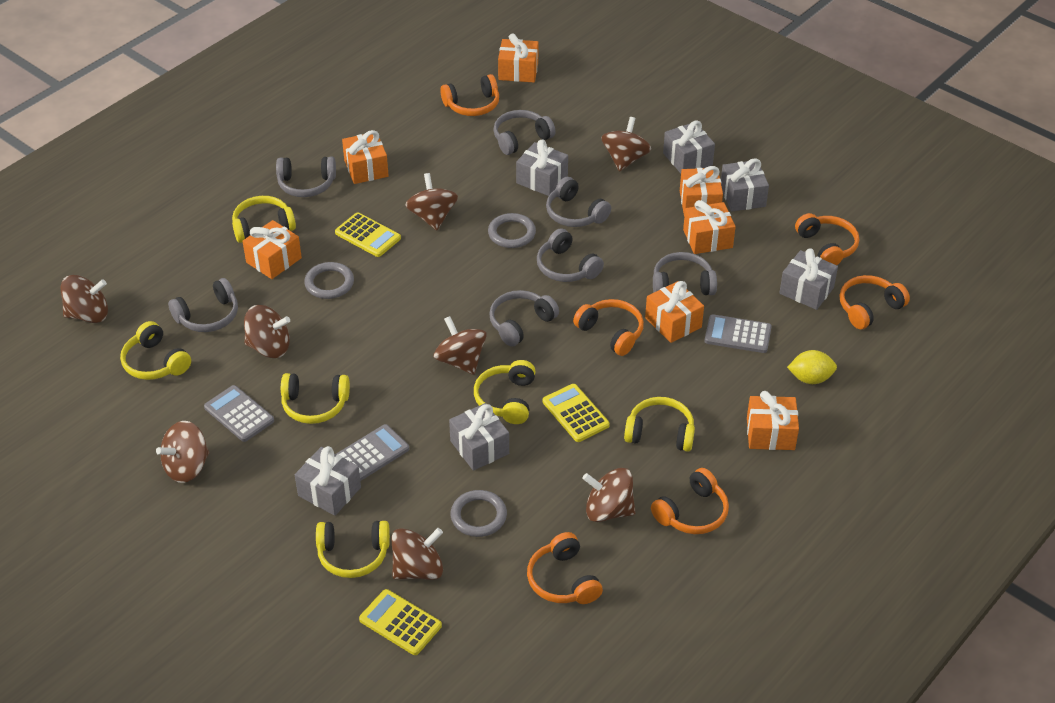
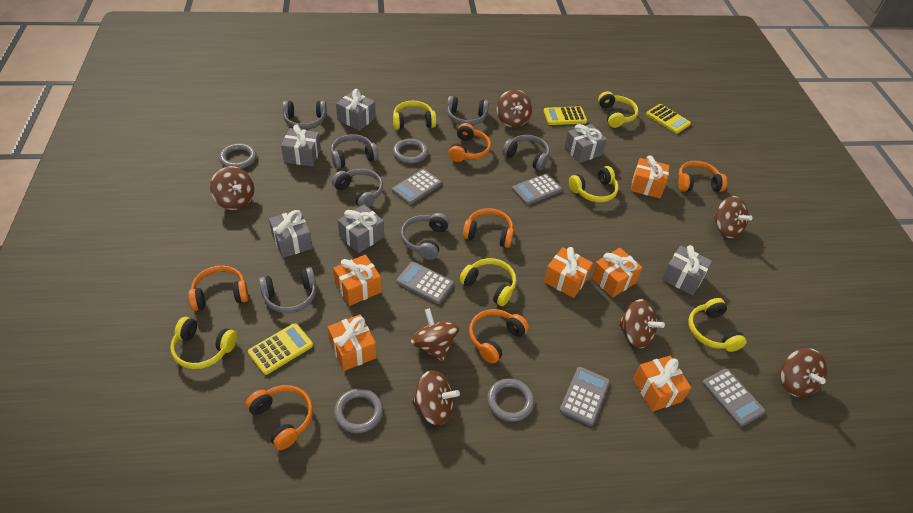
brown spinning top: [60,275,108,323] [156,421,209,483] [244,305,290,358] [391,528,443,580] [405,173,458,230] [434,316,487,375] [582,468,636,522] [601,117,651,172] = 8 -> [210,166,254,210] [410,308,459,362] [412,370,460,425] [497,90,532,127] [618,299,665,348] [714,196,753,238] [780,348,827,397] = 7
grey calculator: [204,385,274,442] [336,424,409,481] [705,314,772,353] = 3 -> [392,169,442,205] [396,262,454,304] [512,173,562,205] [560,367,610,426] [702,368,765,427] = 5
grey ring: [304,262,354,299] [451,490,507,537] [488,213,536,248] = 3 -> [219,143,257,169] [334,388,383,433] [393,138,428,164] [487,378,534,422] = 4
orange gift: [242,220,302,279] [342,130,389,184] [498,34,538,82] [645,281,704,343] [680,166,723,216] [683,200,736,254] [747,391,799,450] = 7 -> [328,314,376,371] [333,255,381,306] [544,247,593,298] [591,248,643,298] [631,155,670,198] [633,356,691,412] = 6
yellow lemon: [787,350,837,384] = 1 -> none = 0

